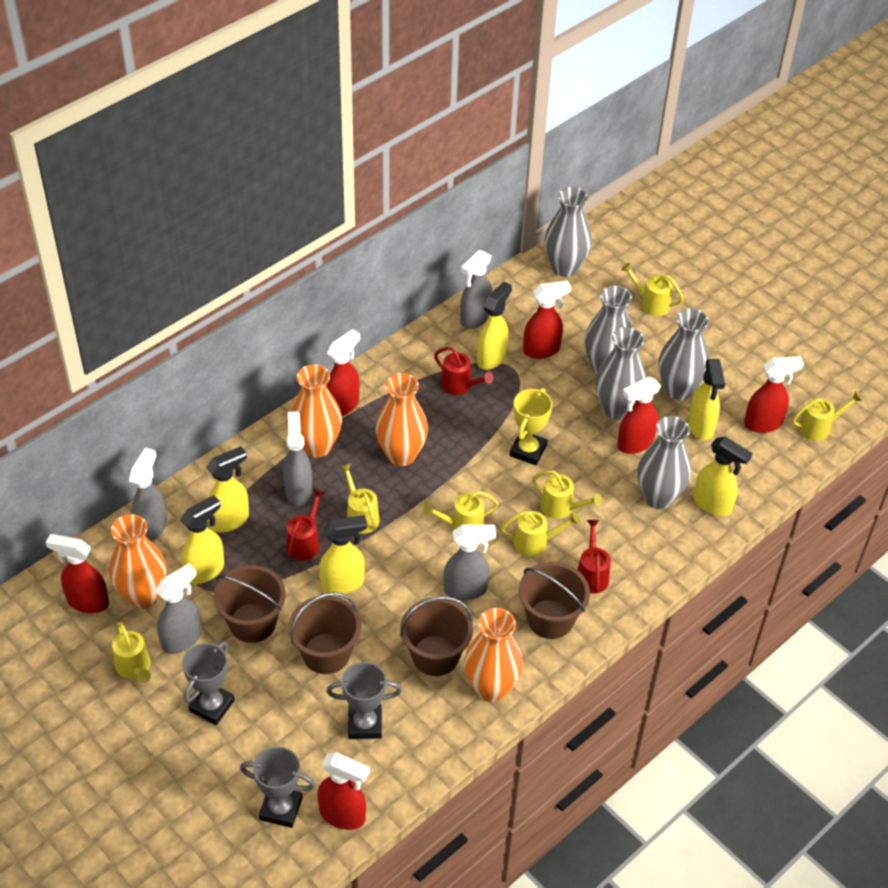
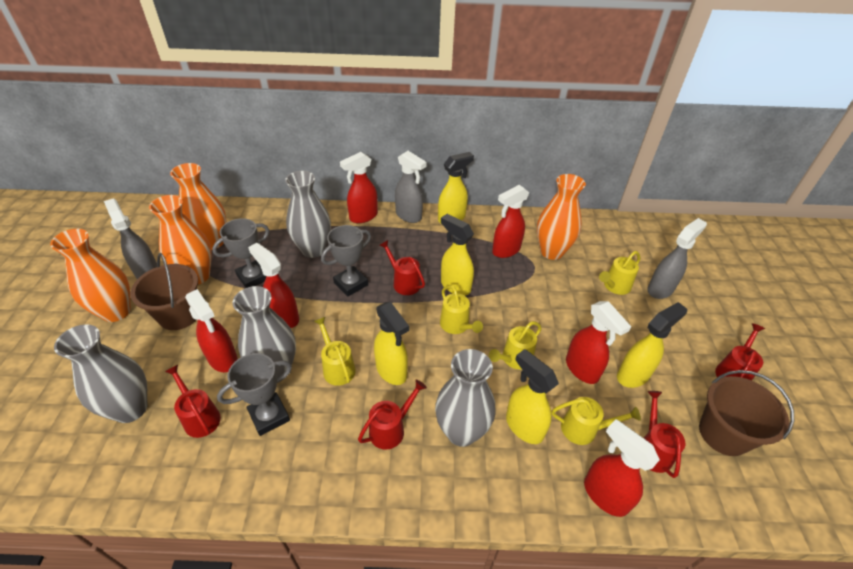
brown bucket: [213,565,286,643] [289,592,361,674] [400,596,473,676] [519,562,590,639] = 4 -> [130,253,198,330] [699,370,794,456] = 2
grey spray bottle: [129,447,167,541] [155,563,202,654] [283,411,312,506] [444,525,496,600] [460,250,493,329] = 5 -> [104,198,157,279] [395,151,426,223] [647,218,707,299] = 3
grey vase: [545,187,592,277] [585,286,633,374] [595,327,646,419] [637,416,691,509] [658,308,709,400] = 5 -> [54,324,147,423] [233,286,296,378] [285,171,331,258] [435,349,495,447] = 4
red watering can: [286,489,325,561] [434,347,494,395] [578,520,611,594] = 3 -> [165,365,221,438] [358,380,427,450] [379,240,425,295] [643,391,685,478] [715,323,765,381] = 5
yellow spray bottle: [180,495,224,584] [206,446,249,533] [319,515,367,594] [477,281,512,370] [688,359,725,440] [693,436,752,516] = 6 -> [374,302,409,385] [438,152,474,223] [441,214,474,296] [506,349,559,444] [617,302,687,388] = 5
yellow trophy: [510,388,553,465] = 1 -> none = 0
yellow watering can: [112,622,151,683] [339,463,380,534] [423,491,498,530] [501,511,580,556] [532,470,602,519] [621,263,684,316] [792,391,862,441] = 7 -> [314,317,356,386] [440,285,483,334] [489,321,542,370] [551,397,641,445] [599,251,640,295] = 5

